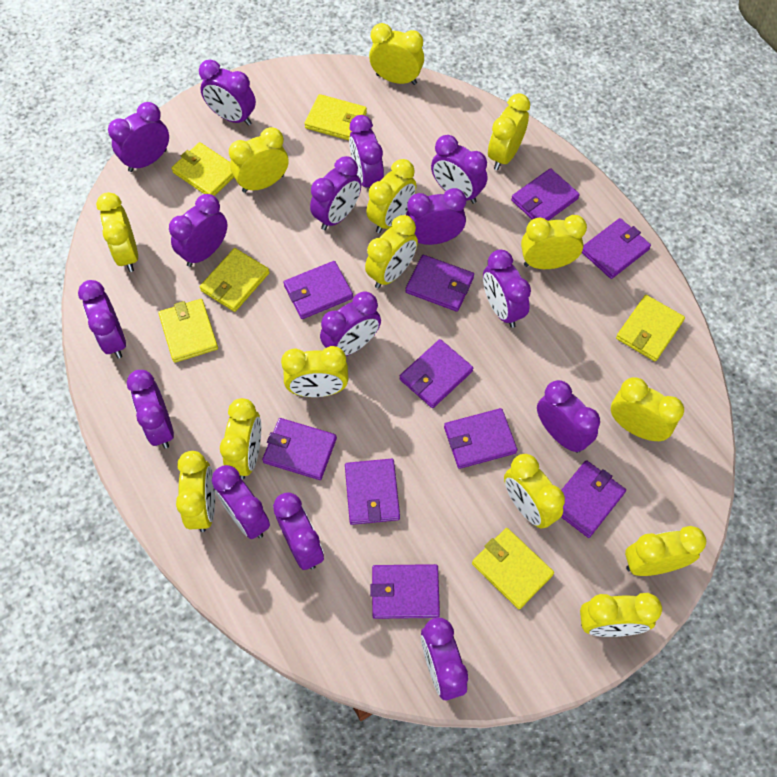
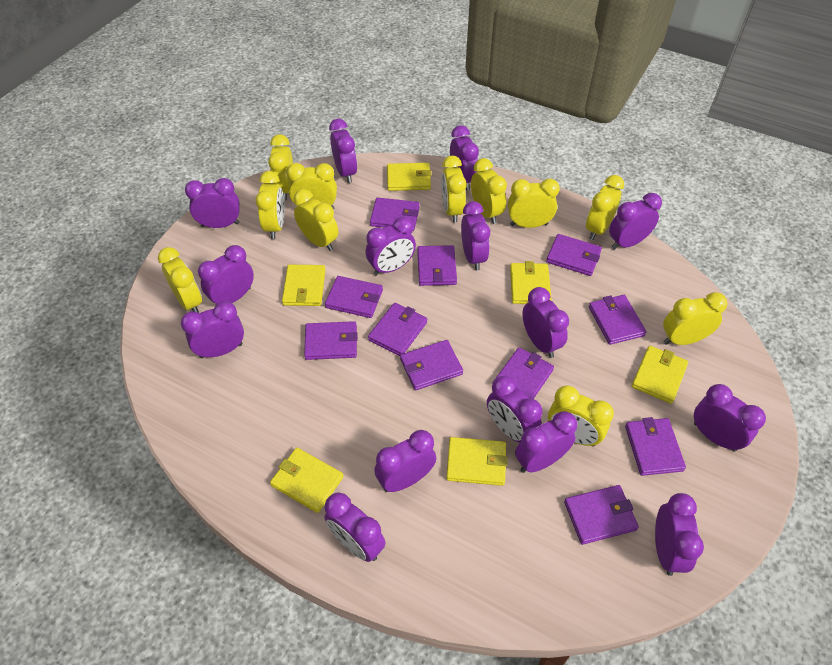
purple wallet: [262,418,337,480] [284,261,353,319] [345,459,400,525] [370,564,440,619] [399,339,473,408] [405,255,474,312] [444,408,517,469] [511,168,580,221] [561,460,626,538] [582,218,651,279] = 10 -> [304,321,358,360] [325,276,383,318] [368,303,427,356] [370,197,419,231] [400,340,463,390] [417,245,457,286] [492,347,554,399] [546,234,602,276] [564,485,639,545] [589,295,647,345] [625,417,686,476] = 11
yellow clock: [96,192,138,272] [176,451,215,532] [220,398,261,479] [229,127,289,193] [281,346,348,397] [365,215,418,289] [366,159,416,233] [369,23,424,85] [488,93,530,170] [504,454,565,529] [521,215,587,269] [580,593,662,637] [611,377,684,441] [625,526,706,576] = 14 -> [158,247,202,313] [256,171,285,239] [268,134,293,201] [286,163,337,209] [294,189,338,251] [441,156,467,223] [471,158,507,224] [508,179,560,228] [548,385,614,447] [586,175,624,240] [663,292,728,345] = 11

